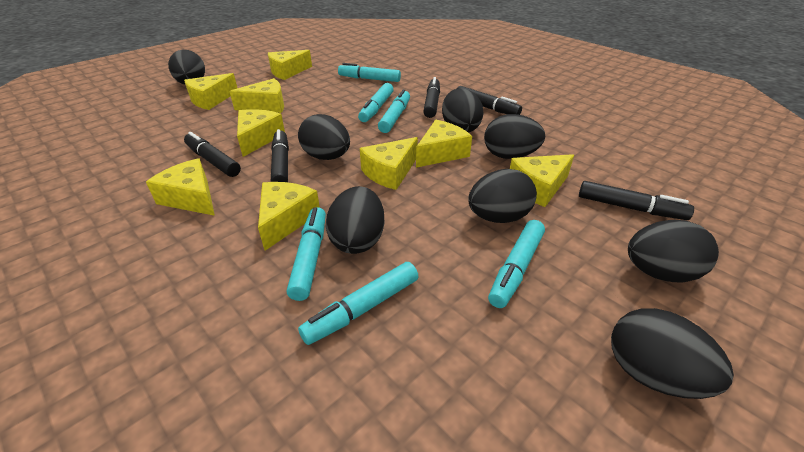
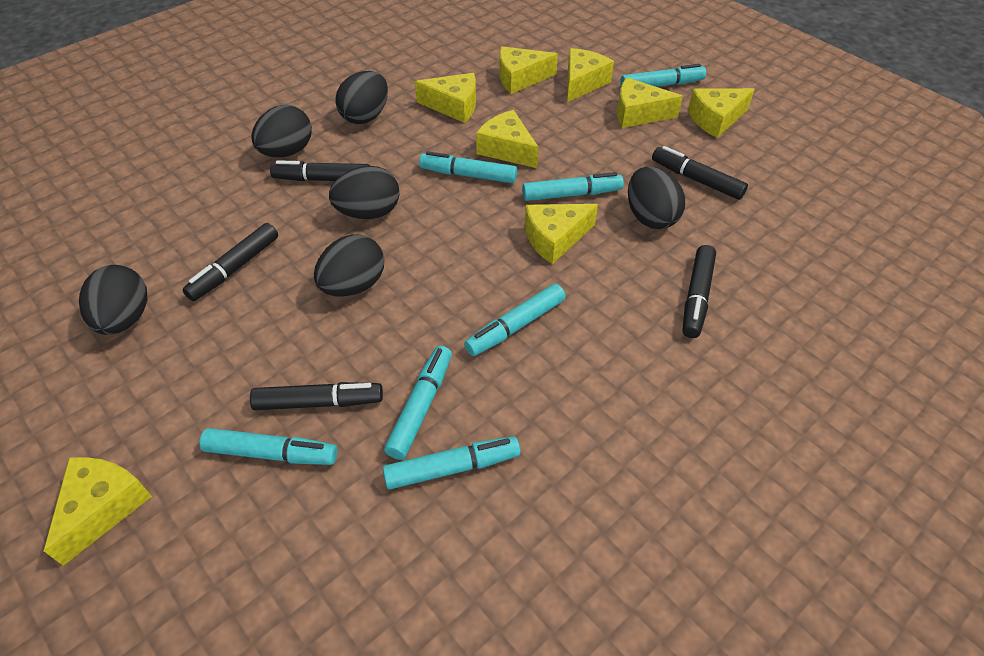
black egg: [168,50,205,84] [298,114,350,160] [326,186,385,254] [442,88,484,133] [468,169,537,223] [484,114,545,159] [611,308,734,399] [628,220,719,283] = 8 -> [79,265,147,335] [251,105,312,157] [314,234,384,297] [329,166,400,219] [335,71,388,124] [628,167,685,229] = 6
turquoise marker: [287,207,326,301] [298,262,419,345] [338,63,401,82] [358,83,394,122] [378,89,410,133] [488,220,545,308] = 6 -> [200,428,337,465] [383,436,520,490] [384,346,452,460] [419,151,517,183] [464,284,565,356] [522,172,624,201] [620,64,706,87] = 7
yellow cheese: [146,158,215,216] [184,73,237,110] [229,78,284,113] [237,109,285,157] [258,182,320,250] [268,50,312,80] [360,137,418,190] [416,120,472,168] [510,154,574,207] = 9 -> [44,457,152,566] [415,73,476,123] [476,110,539,168] [499,46,558,94] [525,204,598,264] [567,48,614,102] [617,77,683,128] [688,88,755,138] = 8

